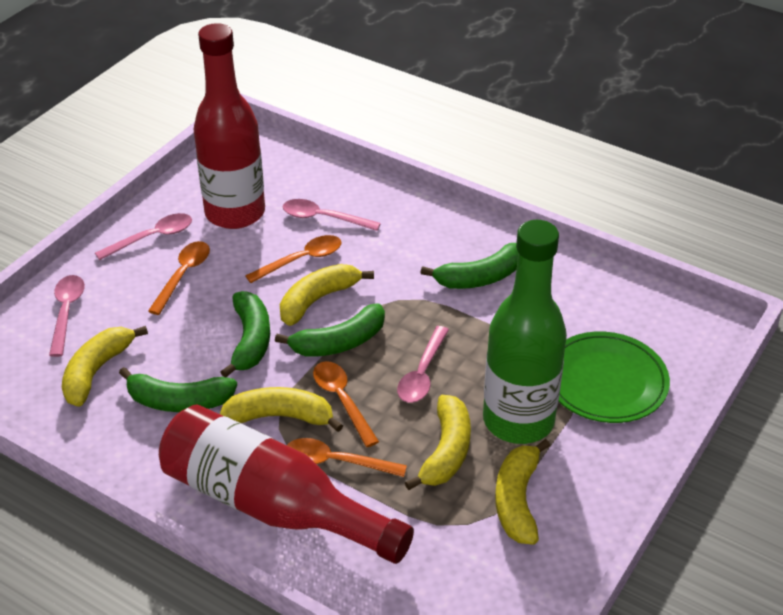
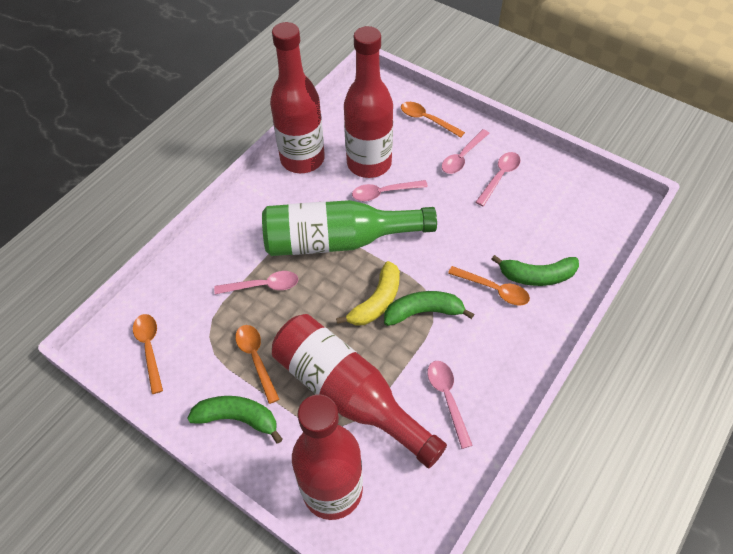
green banana: [119,367,237,412] [221,291,270,377] [275,303,385,357] [420,243,518,289] = 4 -> [187,396,283,444] [384,291,474,326] [491,255,579,286] = 3
green plate: [558,332,670,423] = 1 -> none = 0
pink spoon: [49,275,85,357] [95,213,192,260] [283,199,381,231] [397,326,449,403] = 4 -> [214,271,298,294] [352,180,428,201] [427,361,473,449] [442,129,490,174] [476,152,520,206] = 5
red bottle: [159,405,414,564] [193,23,265,229] = 2 -> [270,22,325,173] [272,314,447,468] [292,394,363,520] [344,26,393,178] = 4
yellow banana: [62,326,148,407] [220,387,343,432] [280,264,374,326] [405,395,471,490] [495,439,550,545] = 5 -> [336,261,400,326] = 1

